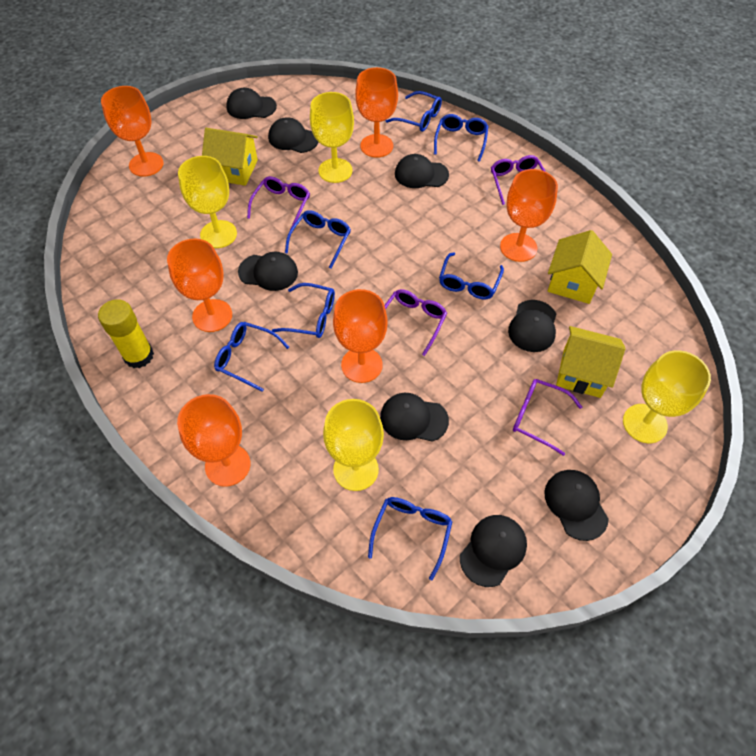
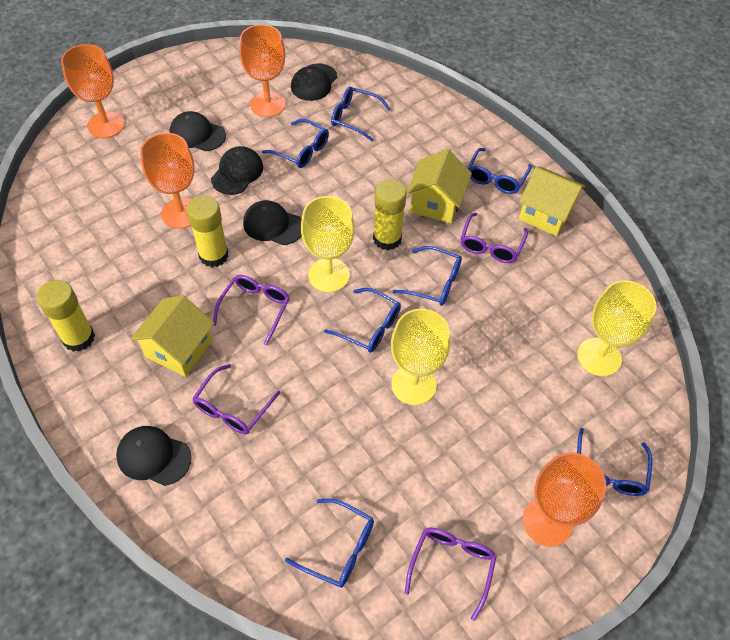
black cap: [226,88,277,119] [238,252,298,291] [268,117,319,153] [380,393,449,442] [395,154,449,188] [460,515,527,587] [508,300,556,352] [544,470,609,541] = 8 -> [116,426,192,486] [169,111,226,151] [211,146,263,195] [243,200,302,245] [291,63,337,101] = 5
orange goblet: [101,86,164,177] [167,238,232,332] [177,394,251,487] [333,289,388,383] [355,67,398,158] [500,169,558,262] = 6 -> [61,44,125,138] [140,133,194,229] [239,24,286,117] [523,452,606,547] = 4
yellow glue stick: [98,299,154,368] = 1 -> [37,280,95,352] [187,196,229,267] [373,179,407,250] = 3
yellow goblet: [178,156,237,248] [310,92,354,183] [323,399,384,491] [623,350,711,443] = 4 -> [301,196,354,292] [391,309,450,405] [577,280,657,376] = 3

